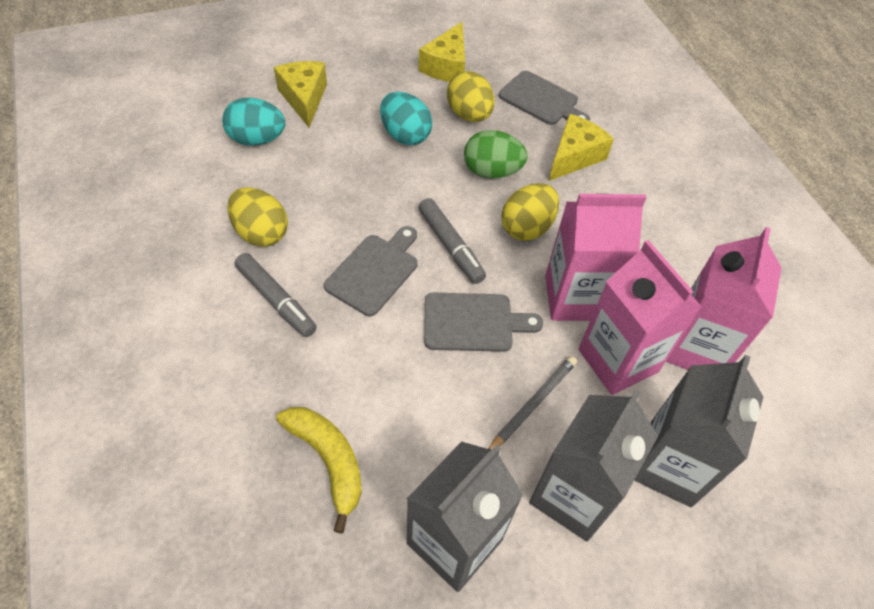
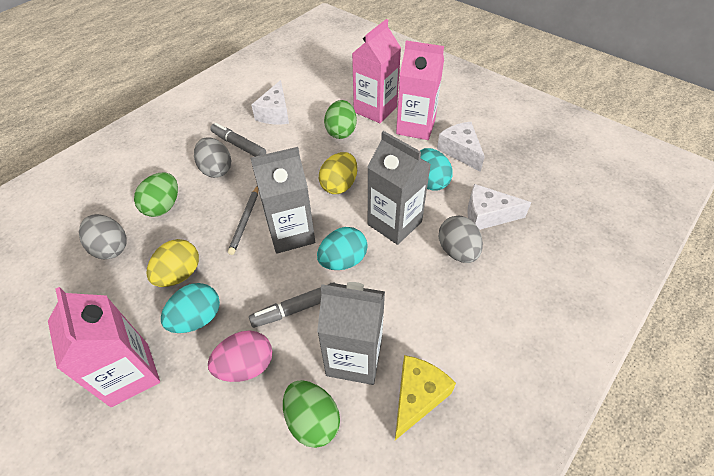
green egg: [464,130,528,179] = 1 -> [134,172,178,217] [283,380,340,448] [324,100,357,139] = 3
grey cutting board: [324,226,418,316] [424,293,543,352] [499,71,590,125] = 3 -> none = 0
grey egg: none = 0 -> [79,214,127,259] [194,137,231,178] [439,216,483,263] = 3
pink egg: none = 0 -> [208,331,272,382] = 1
turquoise egg: [222,98,285,146] [380,92,432,145] = 2 -> [161,283,220,333] [317,227,368,270] [420,148,453,191] = 3
white cheese: none = 0 -> [251,80,289,124] [437,122,485,172] [467,184,531,230] = 3
yellow banana: [276,407,362,534] = 1 -> none = 0
yellow cheese: [274,61,327,128] [419,22,465,82] [549,114,614,181] = 3 -> [395,355,456,440] = 1
yellow egg: [227,187,288,247] [447,71,495,122] [501,183,559,241] = 3 -> [146,239,199,287] [319,152,357,194] = 2

